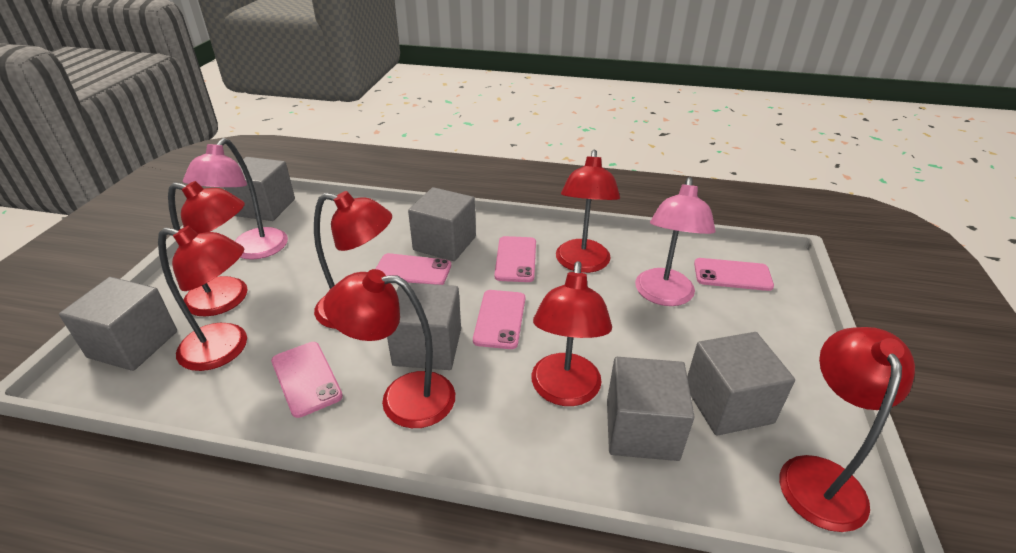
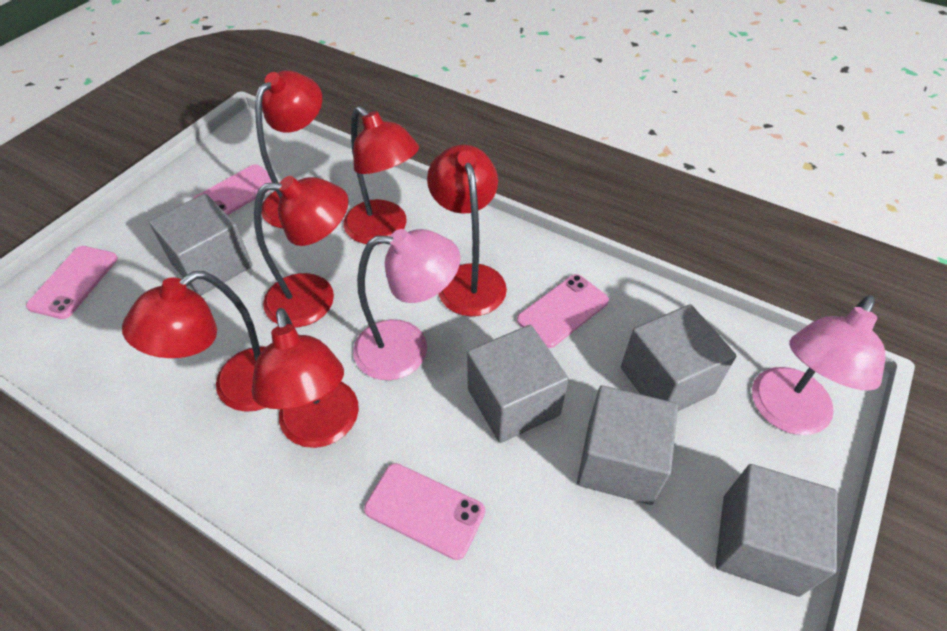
grey cube: [59,277,177,371] [224,157,295,221] [387,283,461,370] [408,187,476,261] [607,357,695,461] [687,332,795,436] = 6 -> [149,193,252,296] [467,325,569,443] [577,385,678,505] [621,304,736,411] [715,464,837,597] = 5
pink phone: [271,342,343,418] [376,253,451,285] [473,290,525,349] [494,236,536,282] [694,258,774,291] = 5 -> [26,246,118,319] [193,164,272,215] [364,463,485,560] [517,274,609,348] = 4
red lamp: [158,226,247,371] [168,181,248,316] [314,191,392,329] [323,269,455,428] [532,261,612,406] [556,149,620,273] [779,327,915,532] = 7 -> [122,271,266,412] [252,308,359,448] [254,176,349,327] [255,71,322,228] [343,106,419,244] [427,145,507,316] = 6

